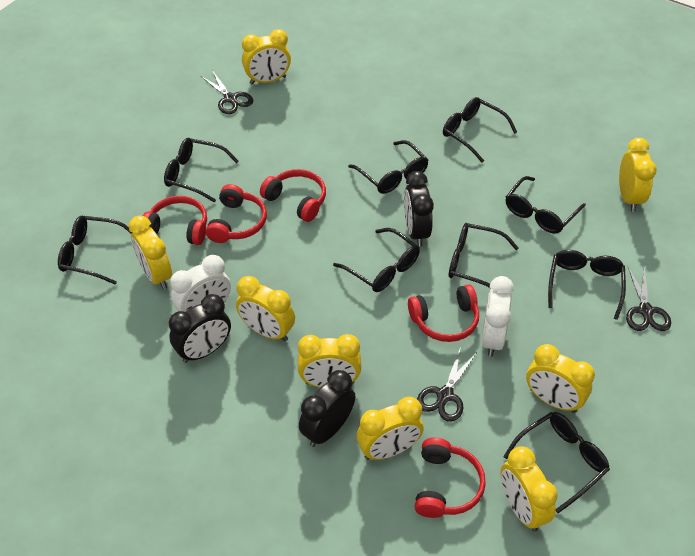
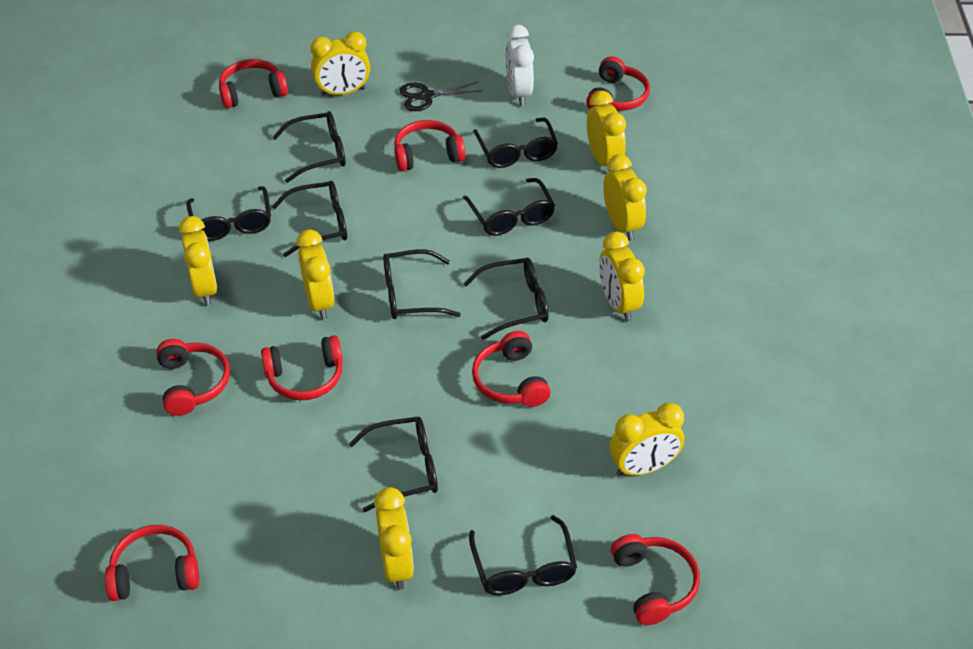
black clock: [169,294,231,363] [299,370,356,447] [404,171,434,247] = 3 -> none = 0
black scissors: [201,70,253,114] [417,347,477,422] [626,266,671,331] = 3 -> [399,81,483,111] = 1
red headphones: [143,196,207,245] [206,184,267,243] [260,169,326,222] [408,284,479,342] [415,437,486,518] = 5 -> [105,525,199,601] [156,339,230,416] [219,59,288,108] [261,335,343,401] [394,120,466,171] [472,331,551,407] [586,56,650,111] [611,534,700,625] = 8
white clock: [170,255,231,312] [481,276,514,357] = 2 -> [506,25,534,106] = 1

